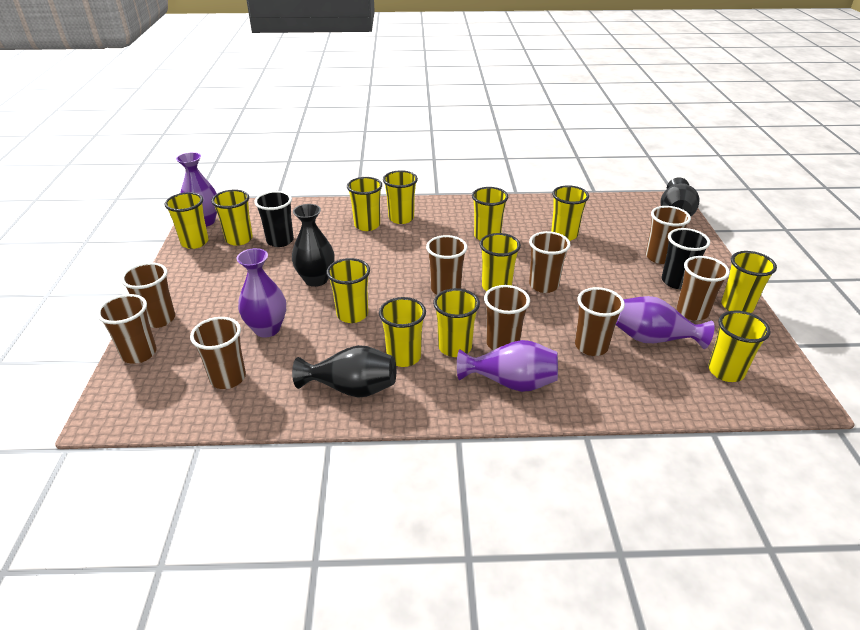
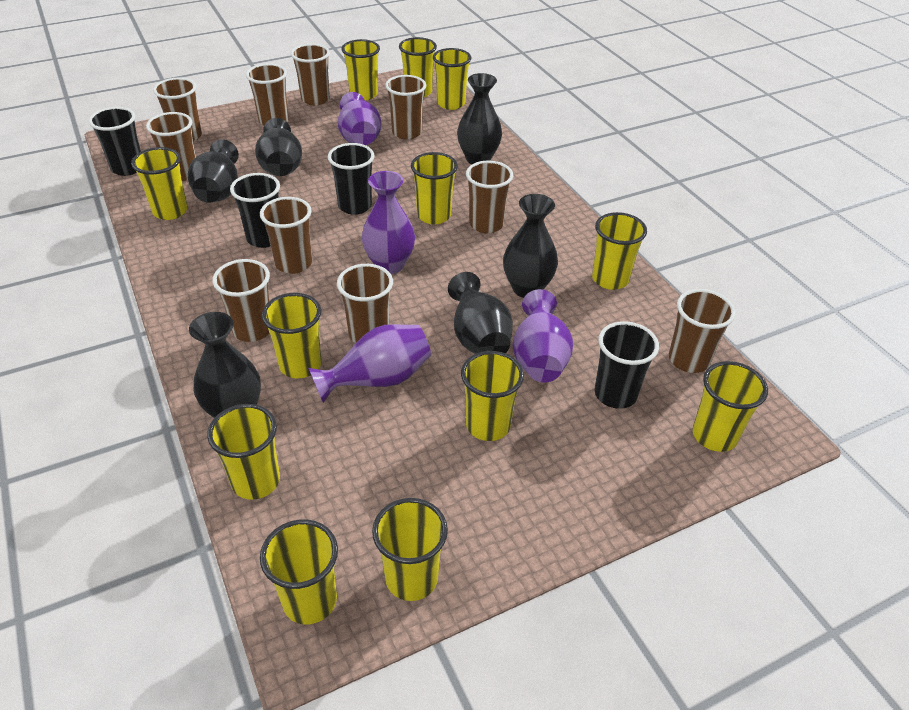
black cup: [254,191,294,247] [662,228,710,289] = 2 -> [89,107,141,176] [230,173,280,248] [328,143,374,215] [595,321,659,409] = 4
black vase: [292,204,335,287] [292,345,396,398] [660,177,699,216] = 3 -> [188,139,239,203] [189,312,261,418] [255,118,302,176] [448,272,513,354] [457,73,502,164] [503,194,558,298] = 6
brown cup: [97,294,157,364] [121,262,175,328] [190,317,246,389] [426,235,467,295] [484,285,530,350] [529,231,571,293] [575,287,625,356] [646,206,691,264] [677,256,730,321] = 9 -> [146,112,196,181] [153,78,202,142] [213,259,270,342] [246,64,289,126] [260,197,312,274] [291,44,330,106] [337,264,393,343] [385,75,427,140] [466,160,513,233] [669,289,736,373] = 10

